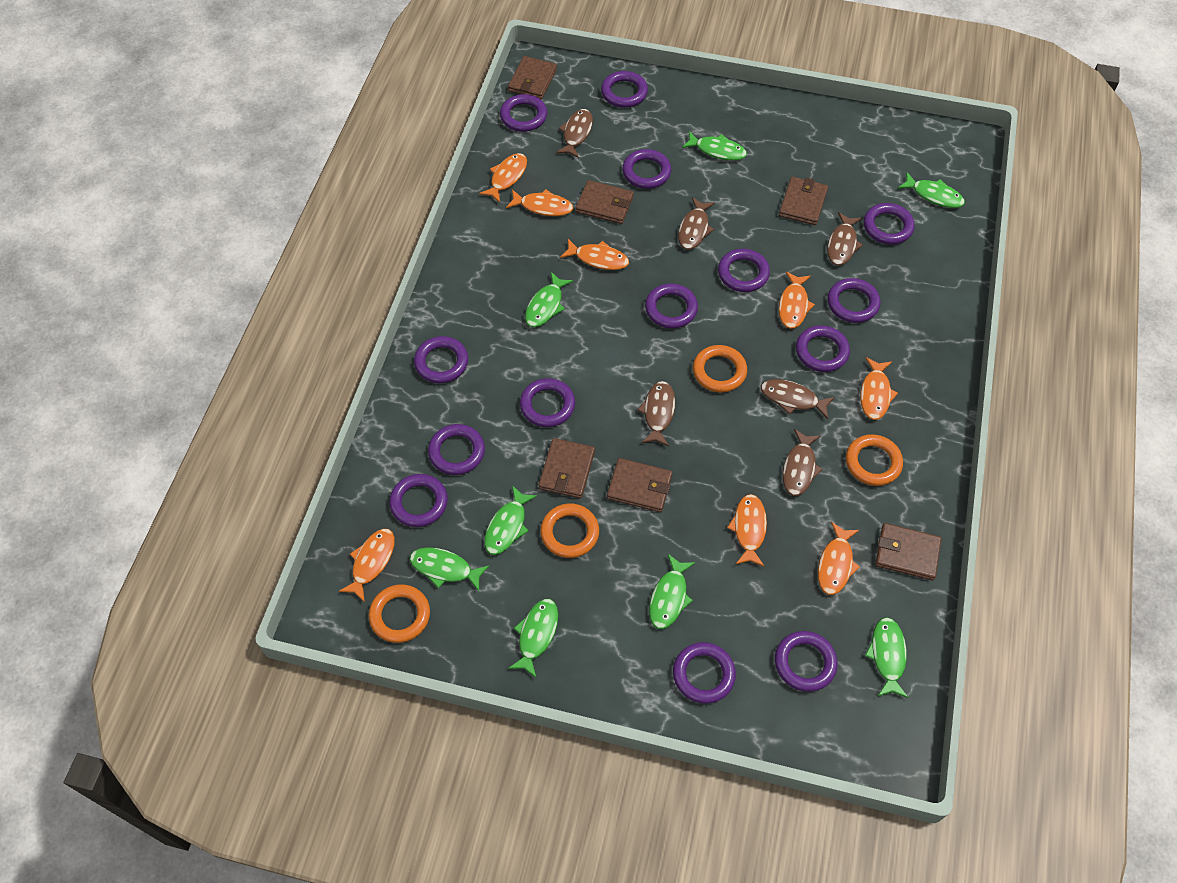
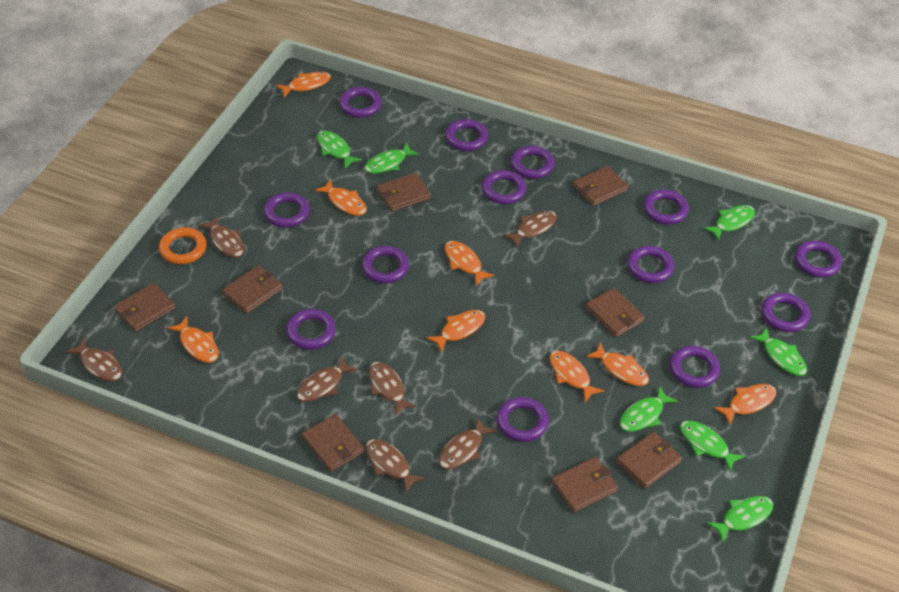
brown fish: [556,109,593,158] [637,381,675,446] [678,197,715,249] [761,379,835,419] [783,429,823,496] [827,212,863,265] = 6 -> [66,337,122,381] [198,216,244,258] [297,356,358,402] [365,439,426,493] [369,362,417,416] [439,417,497,469] [503,211,557,248] = 7
brown wallet: [508,56,557,99] [539,438,595,498] [576,180,634,224] [607,458,672,512] [779,177,828,225] [875,523,941,580] = 6 -> [114,283,176,332] [222,265,283,314] [302,414,364,472] [377,173,431,212] [551,457,619,513] [573,166,628,206] [586,288,645,337] [616,432,682,489] = 8
green fish: [410,547,489,591] [485,485,537,555] [508,599,558,678] [525,272,573,327] [649,554,696,629] [682,131,747,161] [865,617,908,698] [898,172,965,208] = 8 -> [317,131,362,168] [364,143,419,174] [620,387,678,432] [680,421,745,472] [703,205,755,241] [706,496,773,543] [749,327,807,376] = 7
orange ring: [369,584,430,643] [540,503,599,558] [693,345,747,393] [846,434,903,486] = 4 -> [159,227,207,264] = 1
purple ring: [389,474,448,527] [414,336,468,383] [428,424,485,475] [500,94,547,132] [520,378,575,427] [601,71,648,108] [622,149,671,189] [645,283,698,329] [673,642,736,704] [718,249,770,292] [775,631,837,692] [796,325,850,372] [828,278,881,323] [864,203,914,245] = 14 -> [264,192,310,228] [286,309,336,350] [339,87,382,118] [362,246,409,283] [445,119,488,151] [482,170,527,204] [497,397,549,442] [511,146,555,179] [627,246,674,283] [644,190,689,224] [670,346,720,388] [761,293,810,332] [795,241,842,277] = 13

